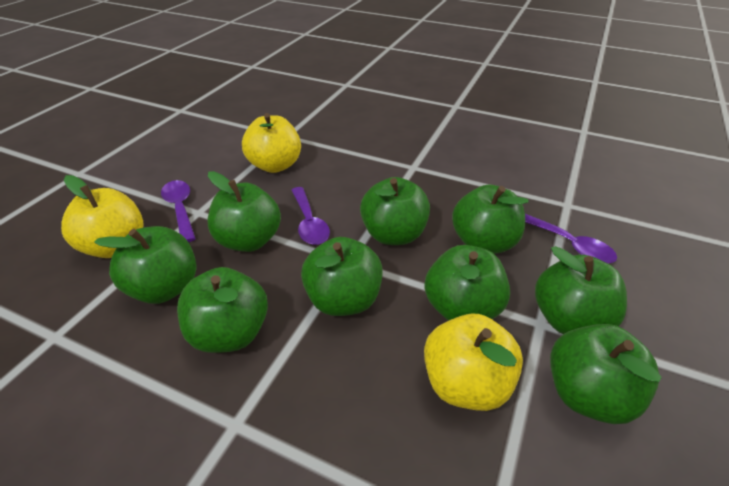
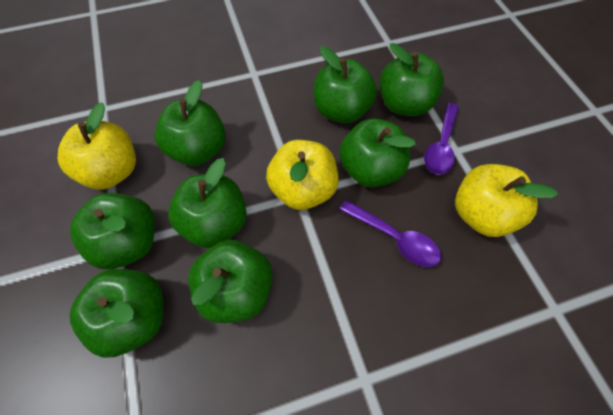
green apple: [94,226,196,304] [177,267,268,353] [208,171,281,252] [301,237,383,316] [360,177,430,245] [424,245,510,321] [452,185,528,254] [535,246,627,334] [550,324,661,424] = 9 -> [69,269,163,358] [70,193,155,269] [155,80,226,166] [168,158,247,248] [188,240,273,323] [314,46,377,123] [339,119,416,187] [379,43,444,116] = 8
purple spoon: [161,180,196,242] [291,187,330,245] [525,214,617,263] = 3 -> [339,200,441,267] [424,103,459,175] = 2

